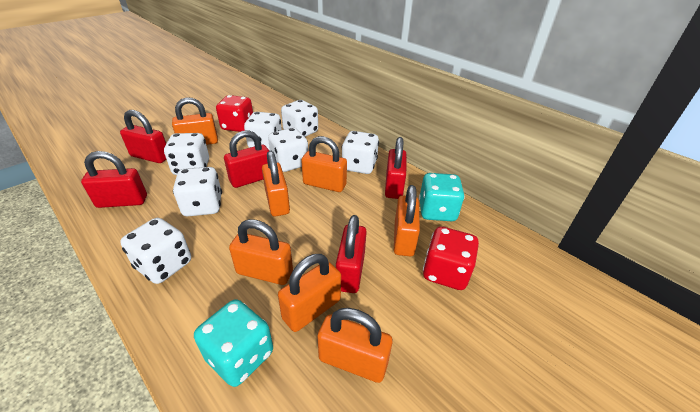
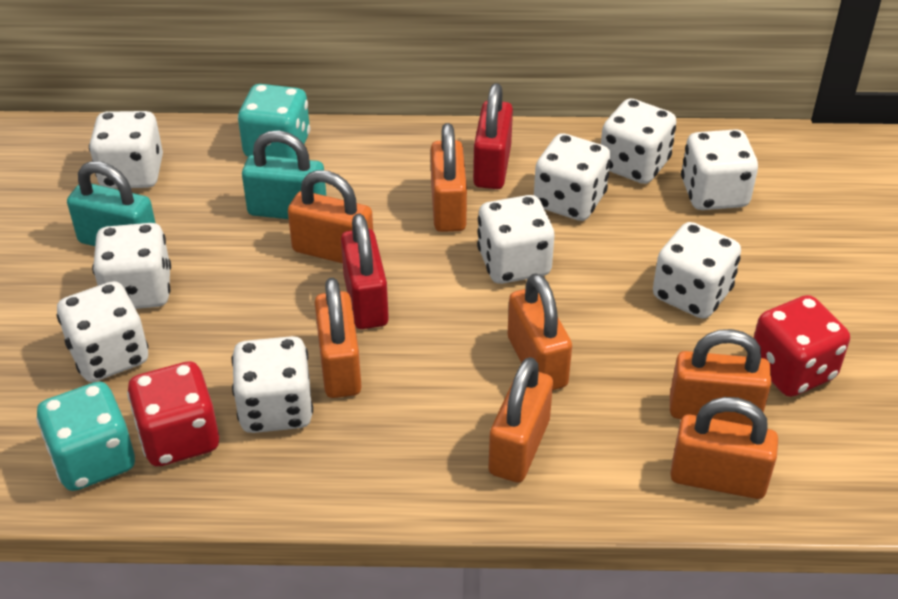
red padlock: [81,151,147,208] [120,110,167,163] [224,130,269,188] [336,215,367,293] [385,137,406,199] = 5 -> [341,213,389,329] [473,83,513,189] = 2
turquoise padlock: none = 0 -> [67,161,156,246] [242,130,326,219] = 2
white dice: [120,218,191,284] [164,133,209,175] [173,167,222,216] [244,112,282,151] [268,128,308,172] [281,100,318,137] [342,131,379,174] = 7 -> [56,281,148,382] [89,111,163,188] [92,223,171,309] [232,336,313,433] [477,195,554,284] [534,133,611,221] [601,98,677,184] [653,222,741,319] [681,129,758,210] = 9

